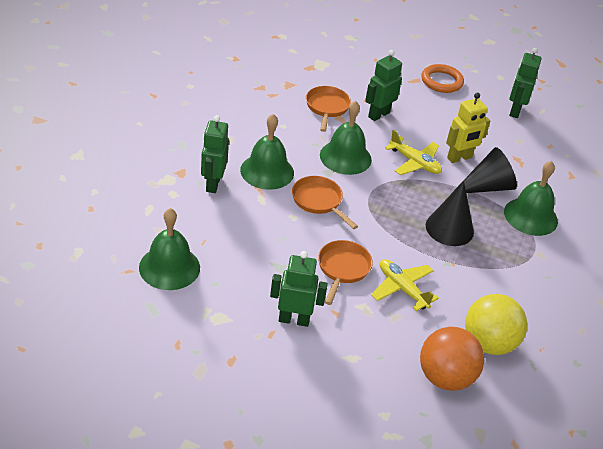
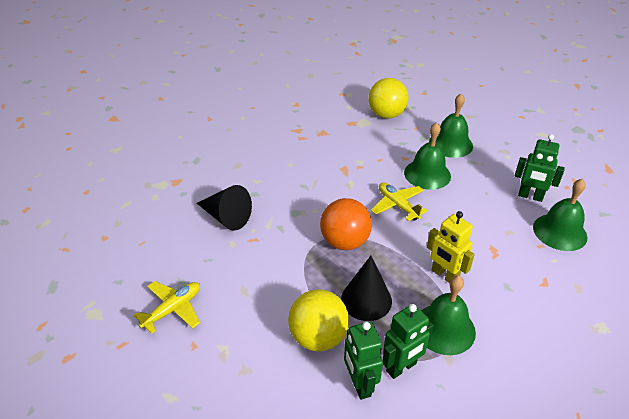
green robot: [201,115,229,193] [270,251,328,327] [365,50,402,121] [509,48,542,118] = 4 -> [344,322,383,400] [382,304,434,379] [515,134,565,202] = 3
orange pan: [292,176,358,229] [306,86,351,132] [318,240,373,305] = 3 -> none = 0
orange ring: [422,64,464,93] = 1 -> none = 0
yellow ball: [465,294,527,355] = 1 -> [288,289,349,351] [368,78,409,119] = 2

